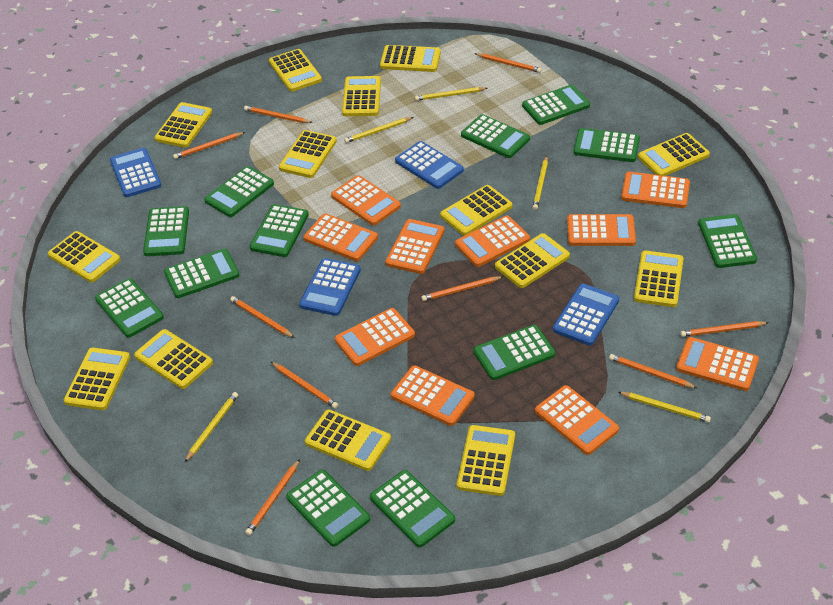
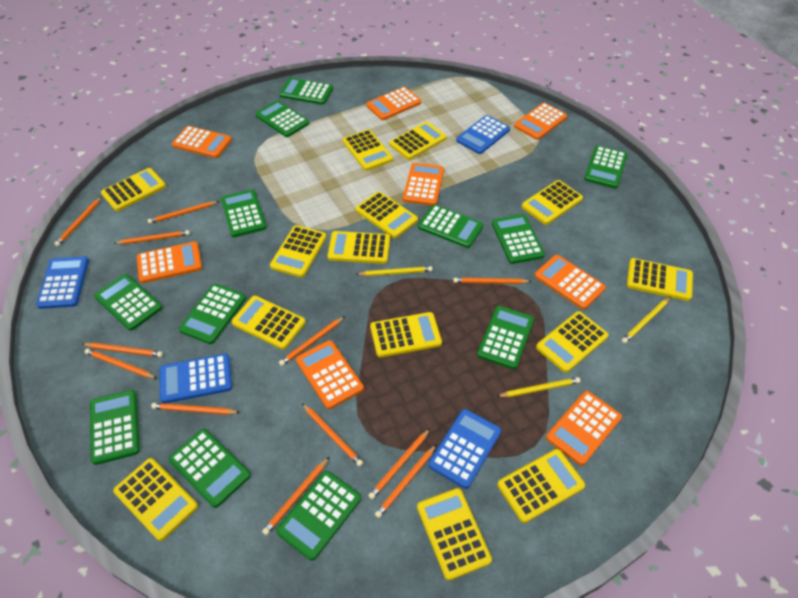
orange calculator: [304,213,378,261] [331,175,401,226] [335,308,415,366] [385,219,445,274] [391,365,475,426] [455,215,530,267] [535,385,619,455] [567,214,636,246] [621,172,690,208] [676,337,759,391] = 10 -> [137,242,202,283] [172,126,232,158] [296,340,364,409] [366,87,421,120] [403,163,444,206] [514,103,567,140] [535,255,606,310] [546,391,622,466] = 8
orange pencil: [173,132,245,159] [230,296,295,338] [244,106,313,123] [245,459,300,536] [271,362,338,409] [421,276,503,301] [474,53,542,73] [609,354,697,388] [680,321,769,337] = 9 -> [54,197,102,246] [83,343,163,357] [85,348,157,379] [114,230,190,244] [147,201,219,224] [151,403,240,415] [262,457,329,535] [279,316,345,366] [302,404,363,467] [368,429,430,499] [375,444,437,518] [453,278,532,284] = 12
yellow pencil: [185,392,238,462] [344,117,414,143] [415,87,488,101] [532,156,548,210] [618,392,711,423] = 5 -> [356,266,433,276] [496,377,580,397] [622,297,671,343] = 3

